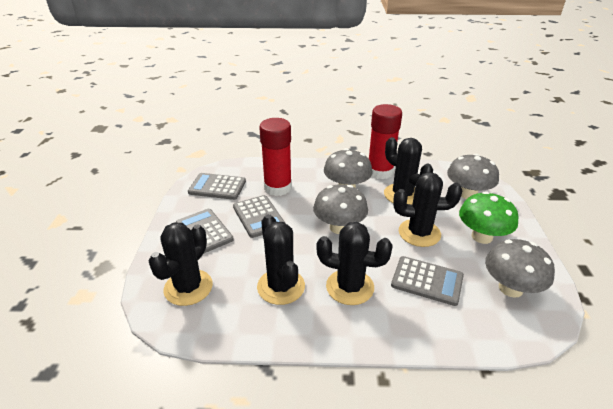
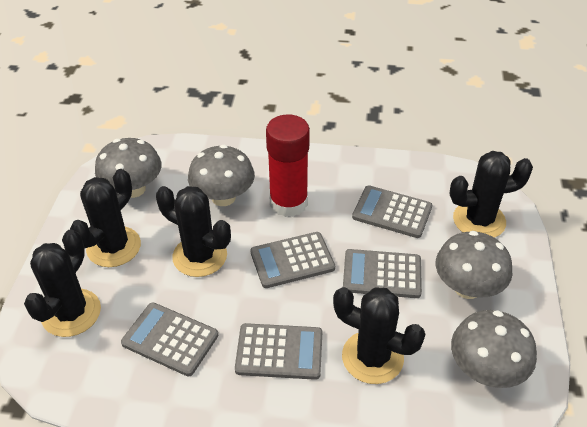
green mushroom: [459,191,519,244] = 1 -> none = 0
grey calculator: [176,209,234,253] [188,173,246,200] [233,195,286,238] [391,256,464,306] = 4 -> [121,302,218,377] [235,323,323,380] [250,232,335,288] [343,249,422,298] [352,185,432,238] = 5
red glue stick: [259,118,292,196] [369,104,402,179] = 2 -> [266,114,310,217] = 1

